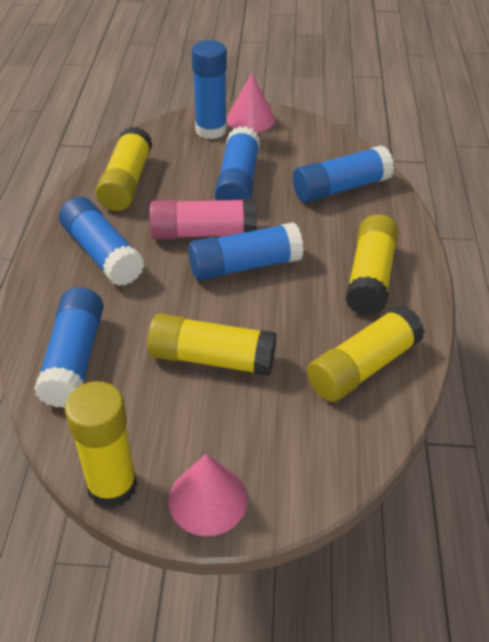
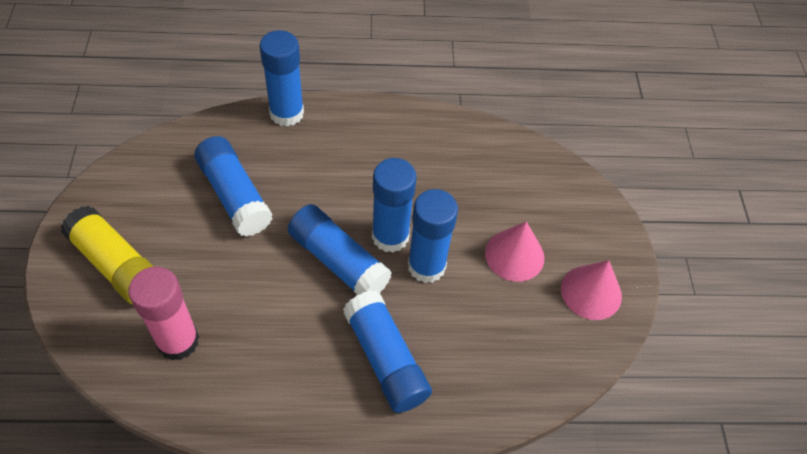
yellow glue stick: [65,381,137,508] [96,126,152,211] [147,313,277,376] [307,305,425,402] [345,214,399,316] = 5 -> [61,206,154,305] = 1

